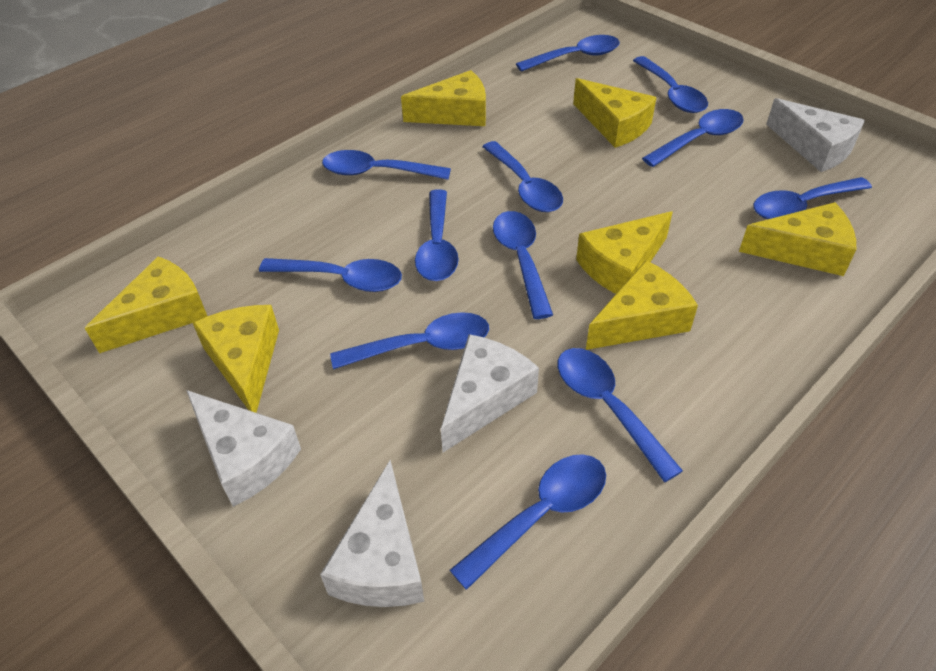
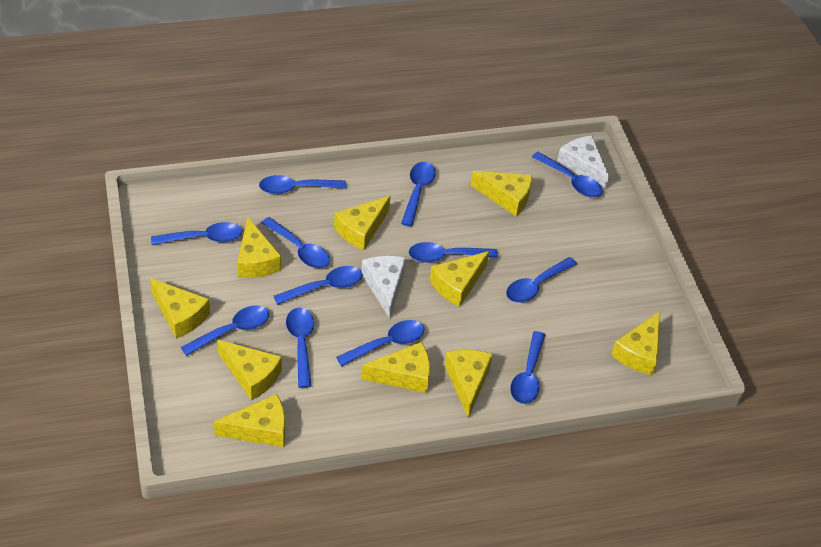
white cheese: [186,390,301,507] [320,460,424,607] [441,334,539,452] [766,98,865,172] = 4 -> [362,256,406,318] [557,136,609,190] = 2
yellow cheese: [85,256,207,353] [193,305,279,413] [401,70,486,126] [573,78,657,148] [576,211,673,294] [586,260,698,350] [739,202,856,276] = 7 -> [150,278,210,339] [214,394,285,447] [217,340,282,401] [237,217,281,278] [334,196,390,250] [361,342,430,393] [430,251,489,307] [444,350,493,418] [471,171,532,216] [611,311,660,375] = 10

